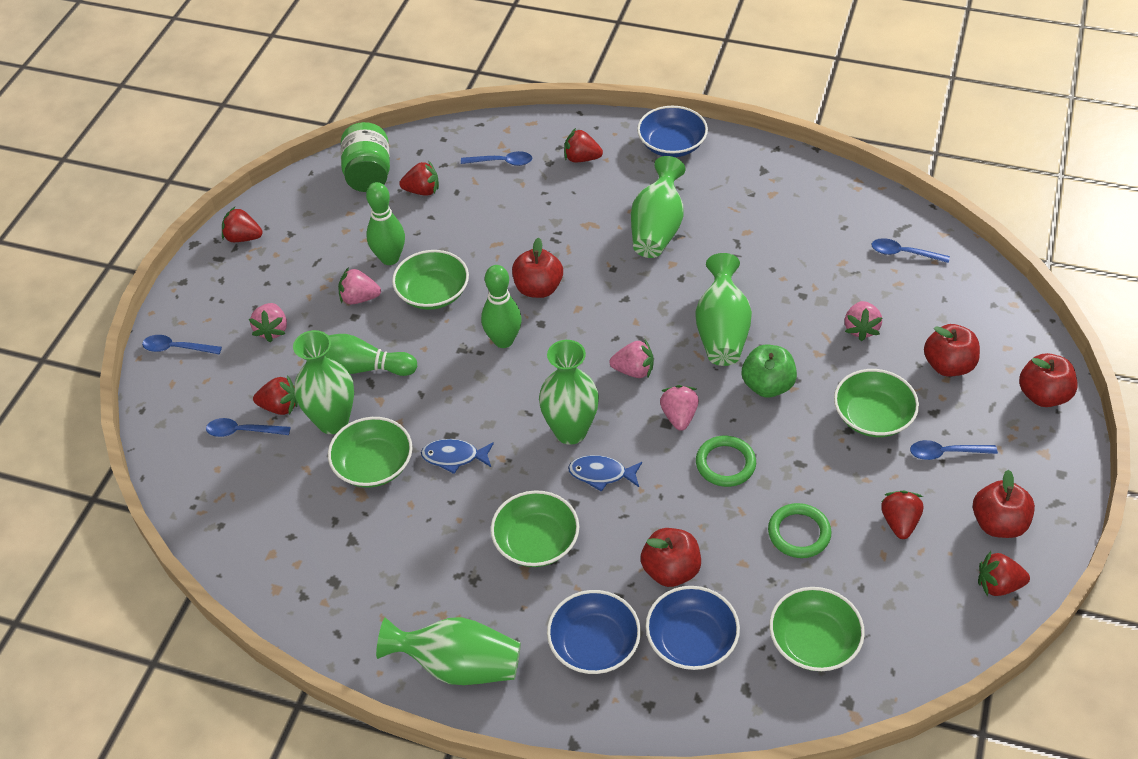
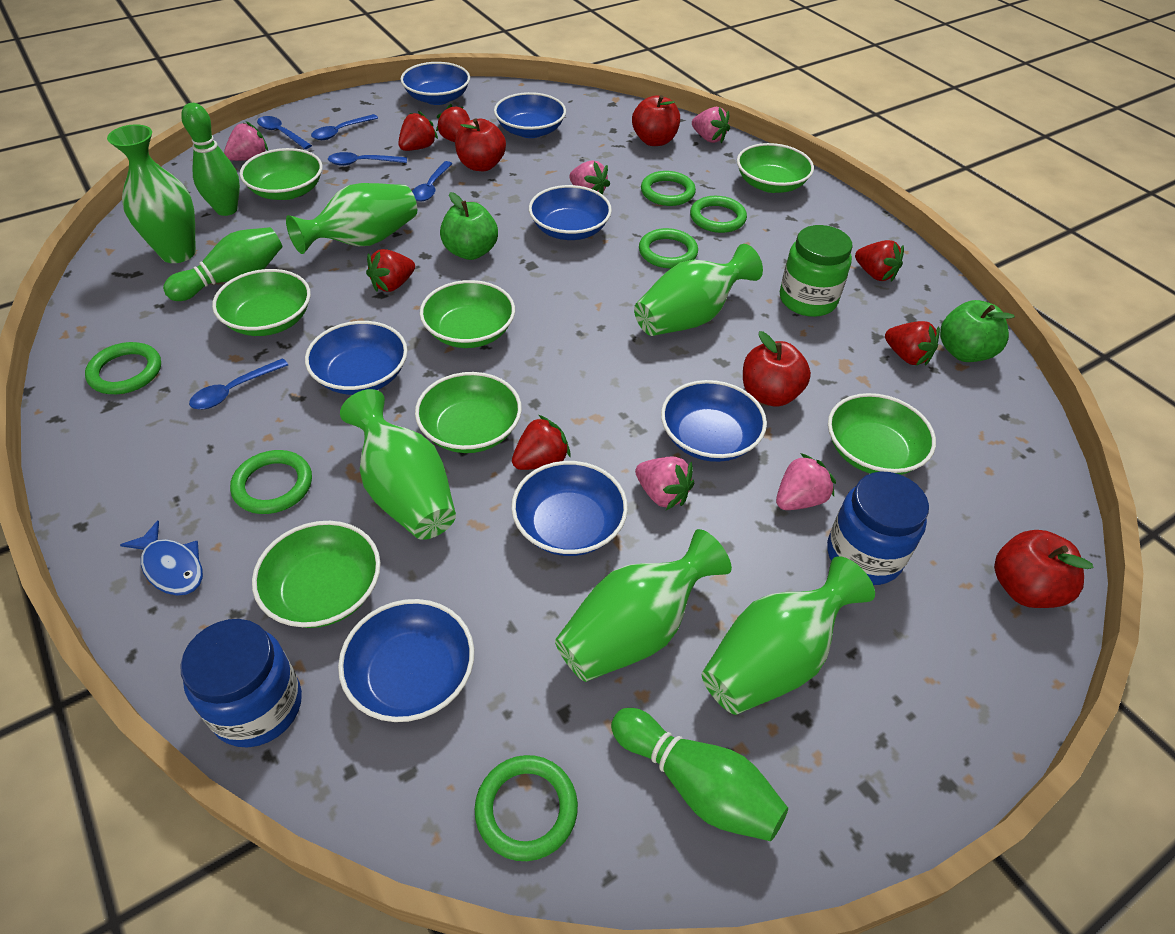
blue bowl: [547,590,641,674] [637,106,708,157] [645,586,740,670] = 3 -> [305,321,408,395] [338,599,474,722] [400,62,470,105] [494,92,566,138] [511,461,628,556] [529,185,612,240] [661,380,767,462] = 7
blue fish: [421,439,494,474] [568,455,642,492] = 2 -> [120,521,203,596] = 1
blue jar: none = 0 -> [180,619,302,748] [827,472,929,585] = 2
green apple: [742,345,797,398] = 1 -> [440,192,498,260] [940,300,1015,362] = 2
green bowl: [328,417,413,488] [392,250,469,310] [491,490,579,567] [769,587,865,671] [834,369,919,437] = 5 -> [212,269,311,336] [240,148,323,200] [252,521,381,628] [415,372,522,453] [420,280,515,348] [737,143,814,193] [828,393,936,475] = 7
green ring: [696,436,756,487] [768,503,831,558] = 2 -> [85,342,161,394] [230,450,312,514] [475,755,578,861] [639,228,698,268] [641,171,696,206] [690,196,747,233] = 6
green vase: [293,330,354,434] [376,617,521,685] [539,340,599,445] [631,156,686,258] [695,253,752,366] = 5 -> [107,124,196,263] [286,183,417,254] [340,389,456,540] [555,529,732,682] [634,244,763,336] [702,556,875,715] = 6
red apple: [512,237,563,298] [641,528,701,587] [924,324,980,376] [973,470,1035,538] [1019,353,1078,407] = 5 -> [455,118,506,171] [632,95,680,146] [743,331,811,407] [994,530,1093,608] = 4

